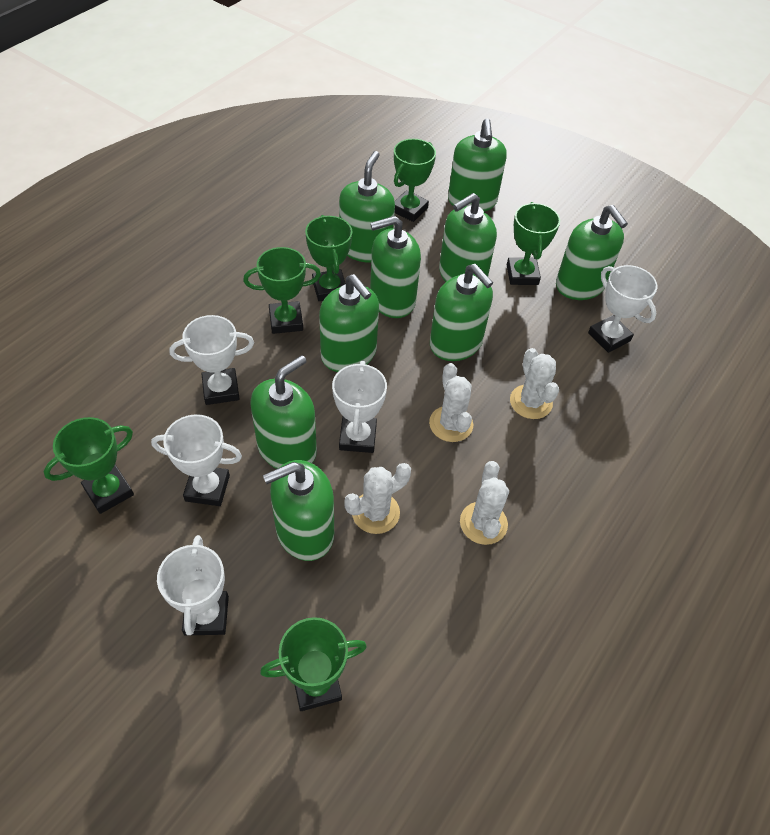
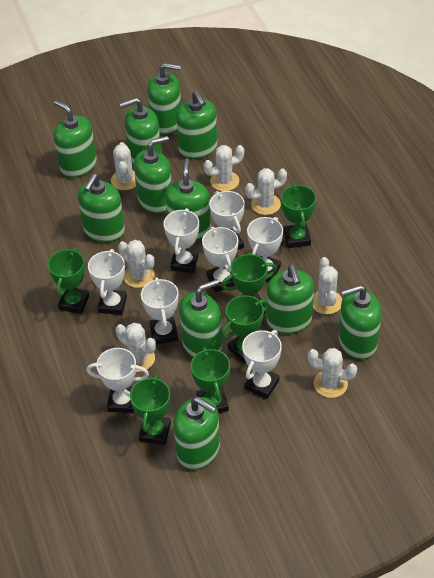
green soap dispenser: [250,355,317,469] [263,460,334,561] [319,274,379,372] [339,151,395,263] [370,216,421,318] [430,264,493,361] [439,193,497,282] [448,118,507,212] [556,205,628,300] = 9 -> [54,100,97,178] [78,174,125,242] [120,98,162,164] [134,136,172,214] [147,63,181,135] [165,158,211,240] [173,397,220,470] [176,90,218,159] [179,279,222,357] [267,265,314,334] [338,285,382,359] = 11
white cactus: [344,463,411,534] [429,363,473,442] [460,461,509,545] [510,348,559,419] = 4 -> [111,142,136,190] [116,323,156,372] [118,240,155,288] [204,145,244,191] [245,168,287,215] [308,348,357,398] [313,257,342,314] = 7
white trophy: [151,414,242,506] [157,535,229,635] [170,315,254,405] [332,361,387,453] [588,265,657,353] = 5 -> [86,348,149,413] [88,249,127,315] [141,277,179,344] [163,208,199,273] [202,227,238,292] [209,191,245,250] [242,330,282,399] [247,217,283,282] = 8

